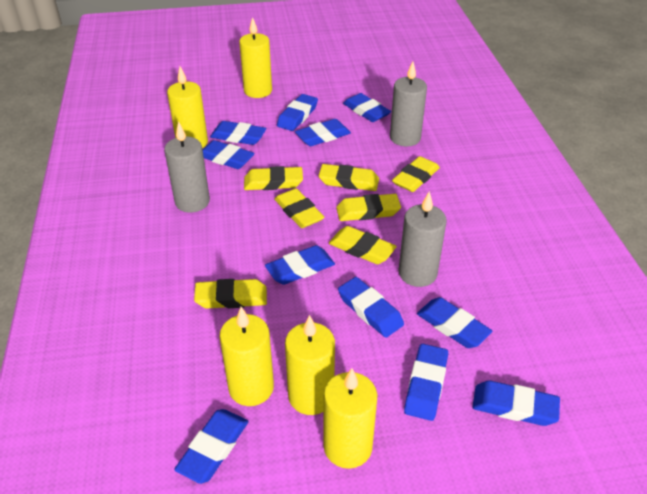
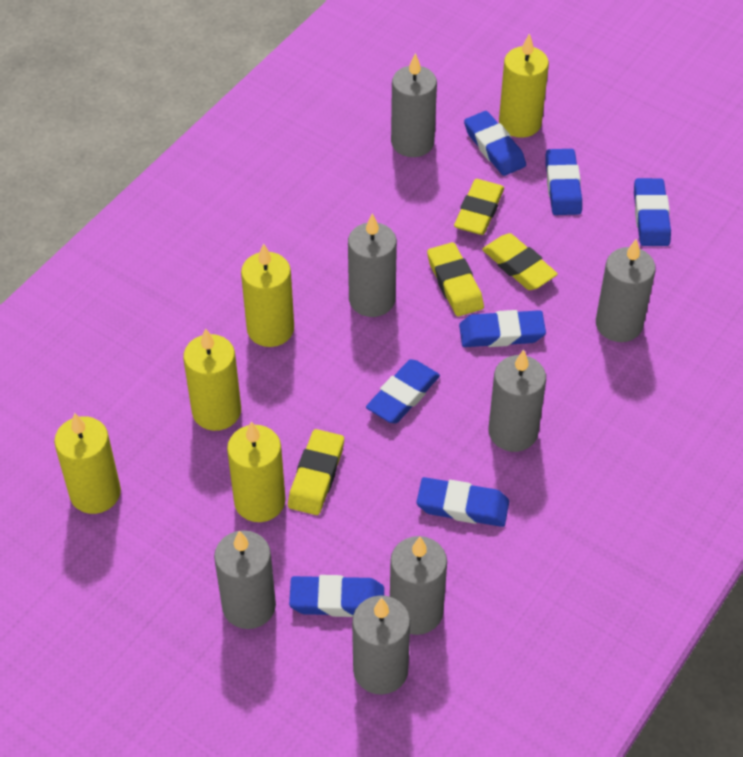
blue eraser: [174,409,248,484] [203,140,255,169] [210,121,266,145] [265,245,335,285] [277,94,318,131] [295,119,351,146] [338,277,404,338] [343,93,391,122] [404,344,448,421] [417,297,492,348] [473,380,560,426] = 11 -> [289,575,384,617] [366,359,440,423] [417,477,509,527] [459,310,546,347] [464,111,526,176] [546,149,582,215] [634,178,671,246] = 7
grey candle: [164,121,210,213] [390,62,427,146] [399,191,447,287] = 3 -> [214,530,276,629] [348,213,397,317] [352,595,410,695] [390,536,447,635] [391,53,437,157] [489,350,546,452] [596,239,656,342] = 7
yellow eraser: [194,279,267,309] [244,166,303,190] [274,188,324,228] [318,164,379,191] [329,226,397,264] [336,194,401,221] [392,156,440,192] = 7 -> [288,429,344,515] [427,242,484,316] [454,179,504,235] [482,233,558,290] = 4

